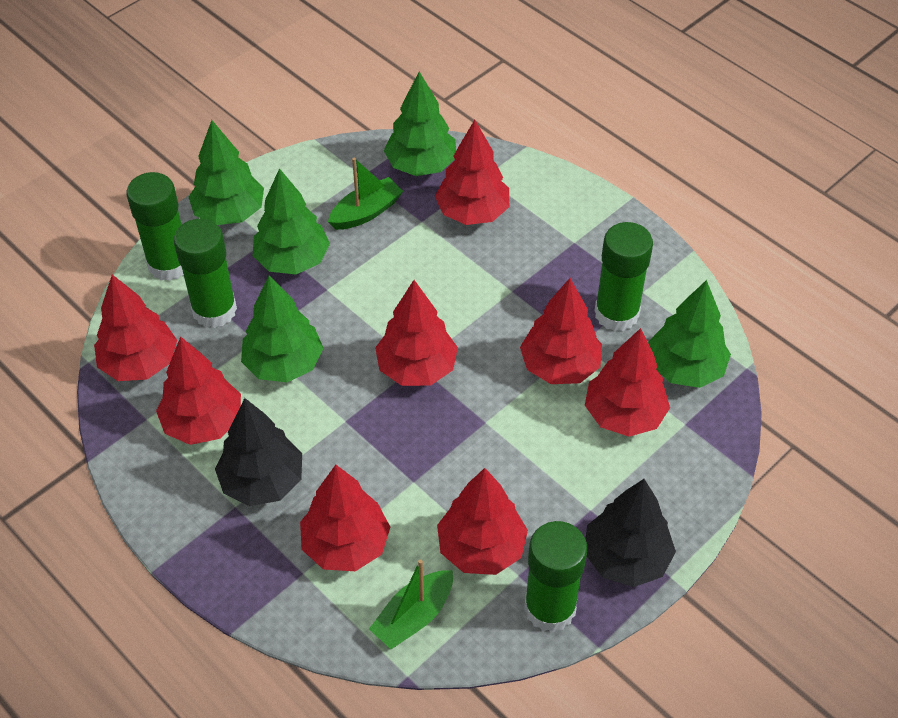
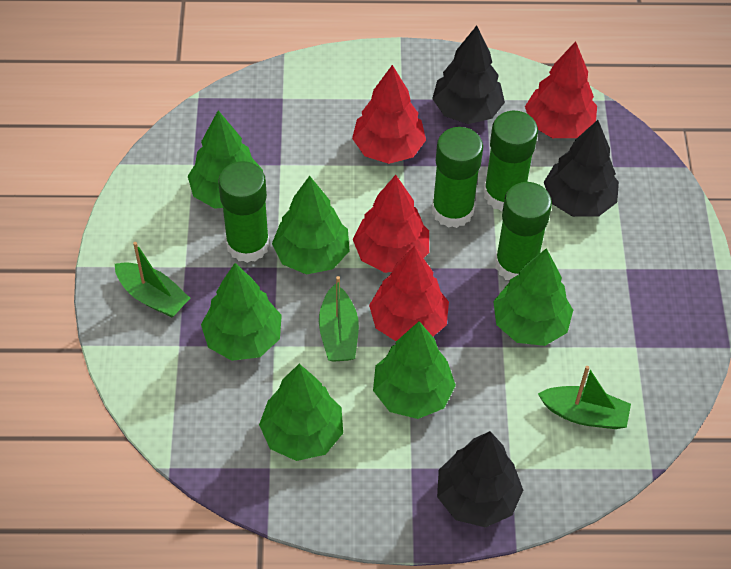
black tree: [215,398,302,506] [586,479,676,587] = 2 -> [432,26,505,124] [437,431,523,527] [544,120,619,217] = 3
green boat: [328,158,403,230] [369,559,453,649] = 2 -> [115,242,190,317] [319,276,359,362] [538,366,631,429] = 3
green tree: [189,120,264,225] [241,275,323,382] [253,168,330,275] [384,72,456,176] [648,280,731,388] = 5 -> [188,110,263,209] [201,263,282,361] [259,364,343,461] [272,176,349,275] [373,321,456,419] [493,248,573,346] = 6
red tree: [94,275,177,381] [156,336,241,445] [300,465,390,571] [375,280,458,386] [435,120,509,225] [437,468,528,575] [520,278,602,384] [585,328,670,437] = 8 -> [352,65,426,164] [353,175,429,273] [369,246,449,341] [525,41,597,138] = 4

